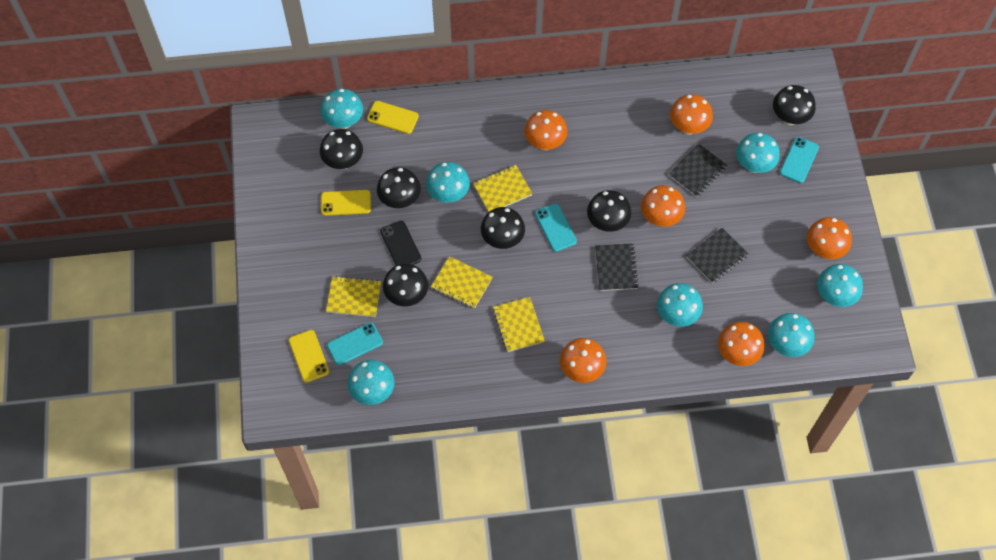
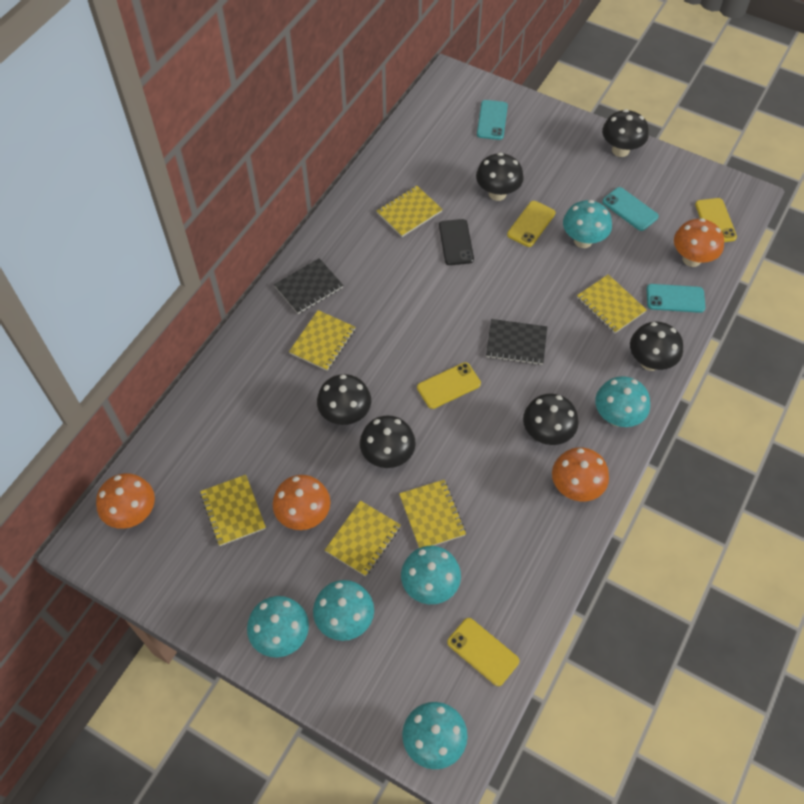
black notebook: [595,243,639,291] [668,144,727,197] [686,228,748,283] = 3 -> [274,258,343,314] [486,319,547,365] = 2
orange mushroom: [524,110,567,150] [560,338,606,383] [641,185,685,227] [670,94,713,135] [718,322,765,366] [807,217,852,259] = 6 -> [96,473,155,529] [273,475,330,530] [552,447,609,501] [674,218,724,267] = 4
turquoise mushroom: [320,89,363,129] [348,360,395,405] [426,162,470,203] [657,283,703,327] [736,133,780,173] [768,313,814,357] [817,264,863,307] = 7 -> [247,596,309,657] [313,580,374,641] [401,546,461,604] [402,702,468,769] [563,200,612,248] [595,376,650,427] = 6
yellow notebook: [326,276,381,317] [431,256,493,309] [473,165,532,212] [493,297,545,352] = 4 -> [200,475,266,546] [289,310,355,371] [325,501,401,577] [377,186,443,237] [399,480,466,548] [577,274,647,333] = 6
yellow phone: [289,330,329,383] [321,190,371,216] [367,101,419,134] = 3 -> [417,362,481,409] [447,618,519,686] [507,201,555,247] [695,198,737,242] = 4

